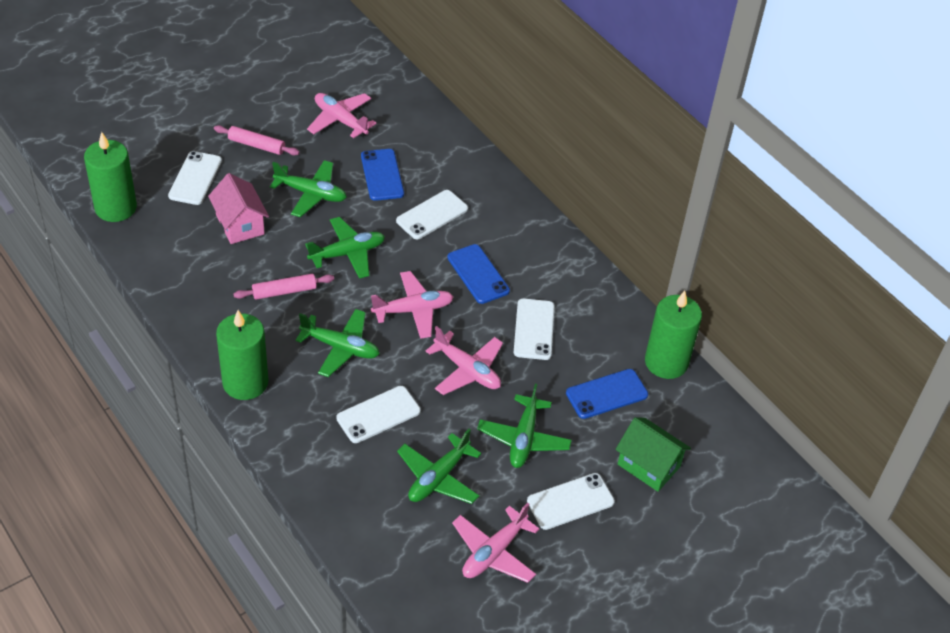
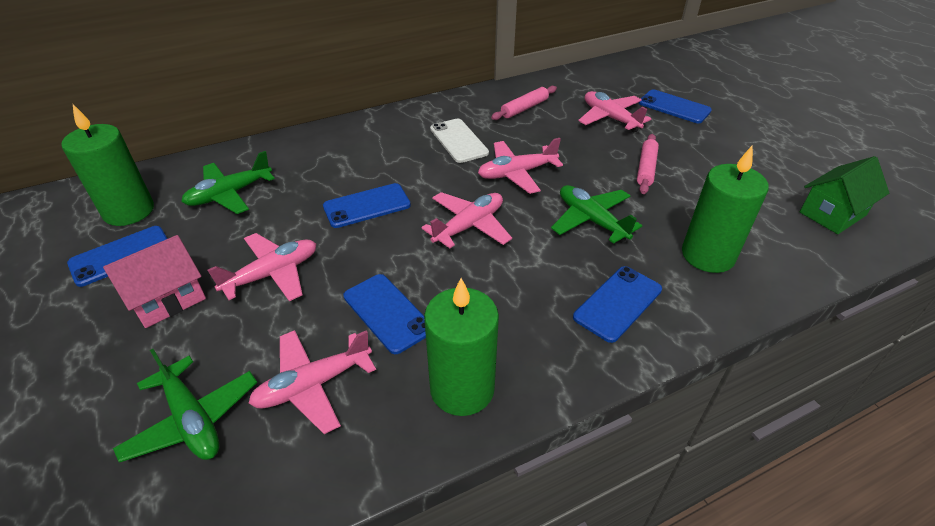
blue phone: [361,149,404,201] [447,244,510,304] [566,369,648,419] = 3 -> [67,226,167,287] [323,183,411,228] [343,274,426,354] [573,266,662,343] [639,89,712,123] = 5
green plane: [270,160,347,217] [296,309,380,377] [305,217,385,279] [397,429,481,504] [477,384,572,468] = 5 -> [113,349,257,463] [181,151,275,214] [551,185,642,244] = 3
pink plane: [307,93,377,138] [371,271,454,339] [425,326,503,395] [452,503,539,583] = 4 -> [207,233,316,301] [248,330,376,434] [421,192,512,248] [478,138,563,194] [578,91,651,132] = 5
white phone: [168,151,222,205] [336,386,421,443] [396,190,468,239] [514,298,555,360] [527,473,615,530] = 5 -> [430,118,489,163] = 1

